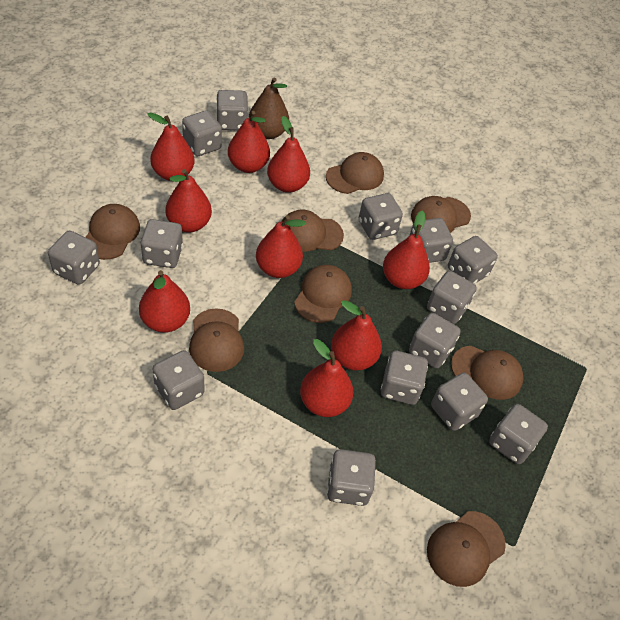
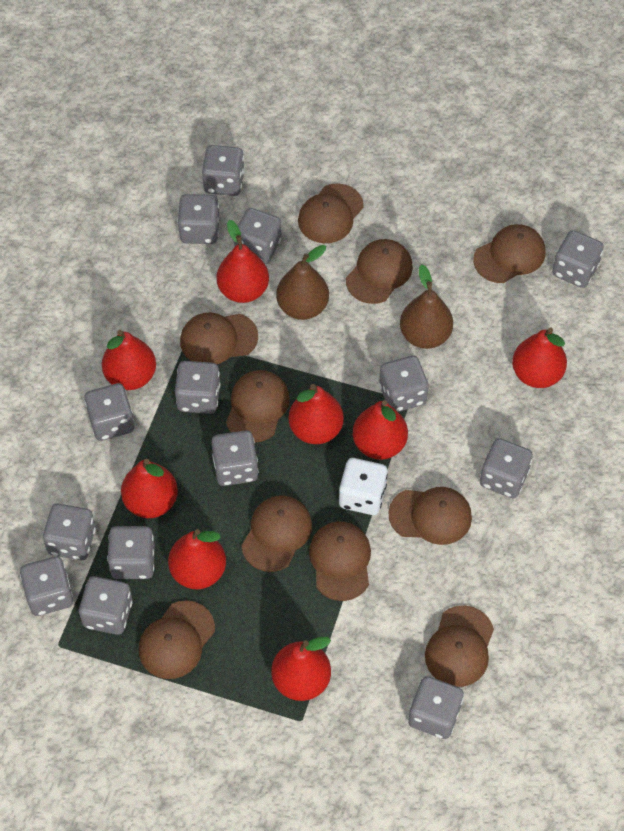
brown cap: [86,204,140,260] [189,308,244,372] [282,210,344,252] [294,265,352,323] [326,152,384,194] [411,196,471,233] [427,511,506,587] [451,346,523,400] = 8 -> [139,600,215,679] [180,312,258,364] [226,370,290,443] [241,495,312,572] [298,183,363,243] [309,521,371,601] [346,239,413,304] [388,487,472,545] [425,605,494,687] [473,224,546,283] = 10
brown pear: [249,77,289,139] = 1 -> [276,245,329,320] [400,264,453,349] = 2
red pear: [139,270,190,333] [147,113,195,181] [165,169,212,232] [228,111,270,173] [256,215,306,278] [267,116,310,193] [300,339,353,417] [331,300,382,371] [383,211,430,289] = 9 -> [102,330,156,390] [121,459,178,518] [168,529,226,589] [217,220,269,303] [271,637,331,701] [288,384,344,444] [353,400,408,460] [512,328,567,388] = 8
white dice: none = 0 -> [339,458,388,515] = 1

